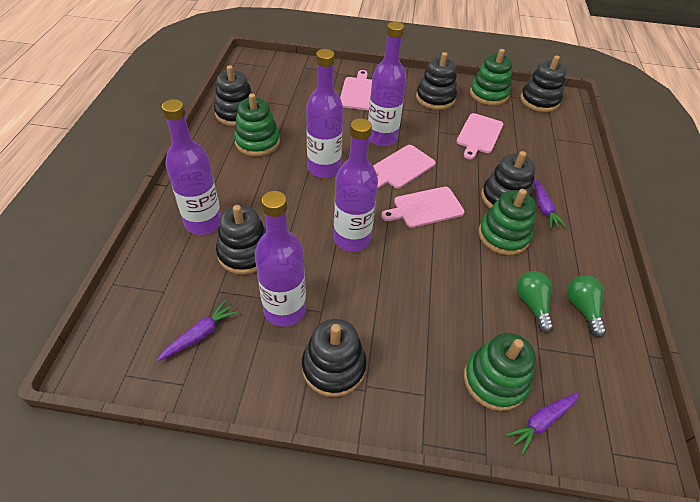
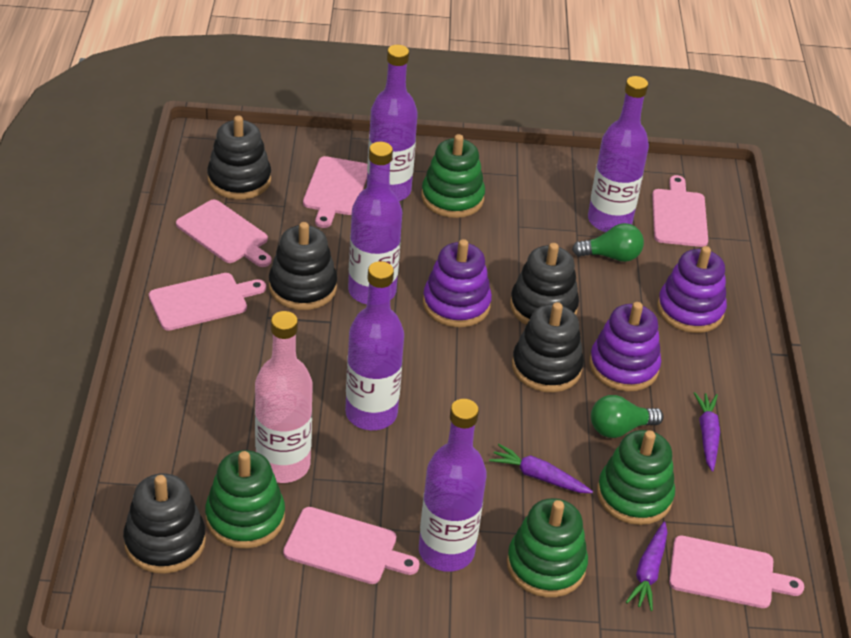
black stacking toy: [214,65,253,126] [216,205,266,275] [302,319,367,397] [416,52,457,110] [481,151,535,208] [520,55,566,112] = 6 -> [123,473,206,574] [207,115,271,200] [269,222,337,310] [510,243,579,325] [512,302,584,392] = 5
pink bottle: none = 0 -> [255,311,313,483] = 1
pink cutting board: [340,70,372,110] [373,145,436,189] [381,187,465,228] [456,113,503,159] = 4 -> [149,273,266,331] [176,200,272,267] [283,507,420,584] [303,156,367,228] [652,175,708,247] [669,536,804,608] = 6
purple stacking toy: none = 0 -> [423,239,492,327] [589,302,661,391] [657,246,727,333] = 3

